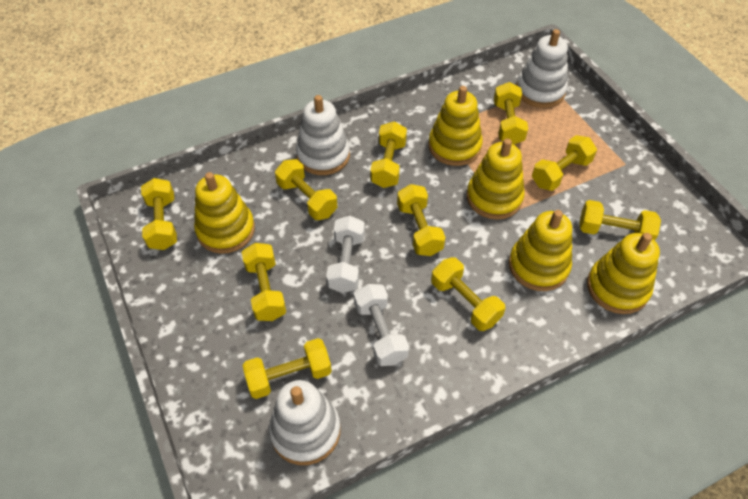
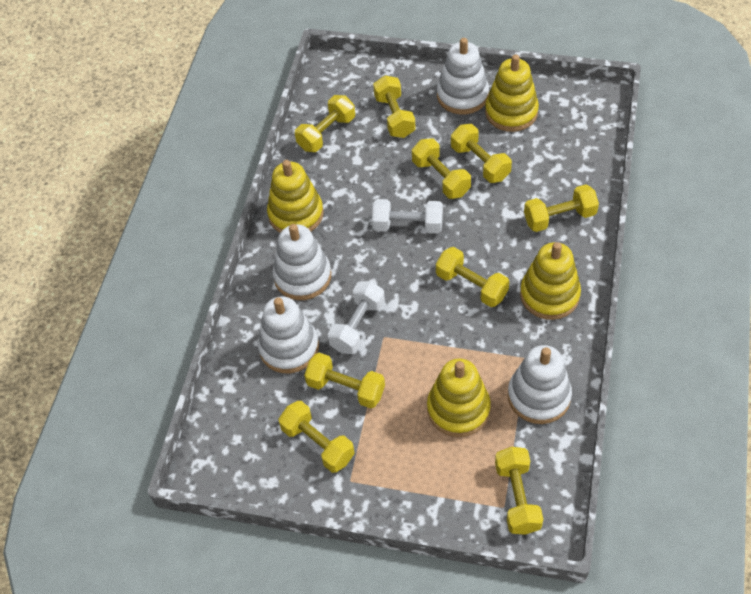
white stacking toy: [269,380,341,465] [296,95,350,175] [516,29,568,108] = 3 -> [258,296,319,373] [273,224,331,300] [437,38,489,114] [508,345,572,424] = 4
yellow dumbbell: [141,178,177,250] [242,243,286,321] [243,338,332,399] [275,159,338,220] [370,121,407,188] [397,184,445,256] [431,257,505,331] [494,82,528,144] [532,135,597,191] [579,200,661,240] = 10 -> [279,401,355,473] [295,95,355,152] [304,353,385,409] [373,75,415,138] [412,138,471,199] [436,247,509,307] [451,124,512,183] [495,447,543,535] [524,184,599,232] = 9
yellow stacking toy: [194,172,255,254] [428,86,483,166] [467,138,525,220] [509,210,572,291] [587,233,660,314] = 5 -> [267,160,324,233] [427,358,491,437] [485,55,539,132] [520,242,581,320] = 4

